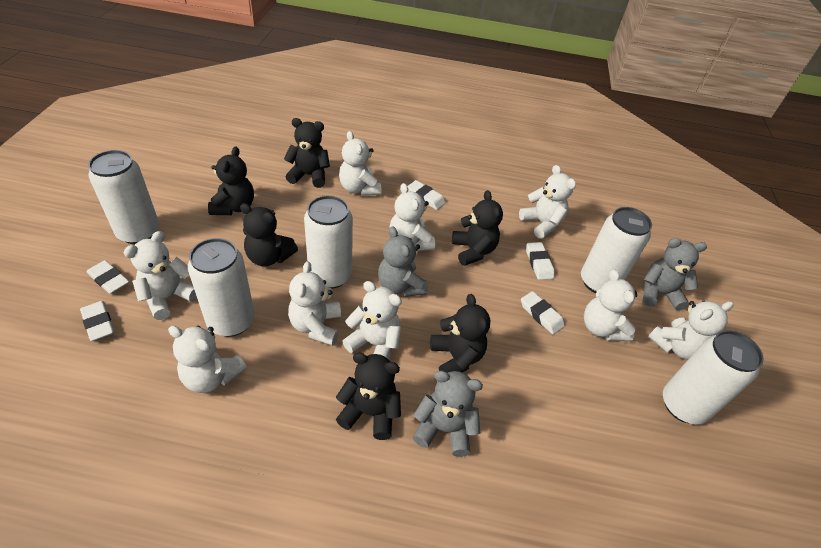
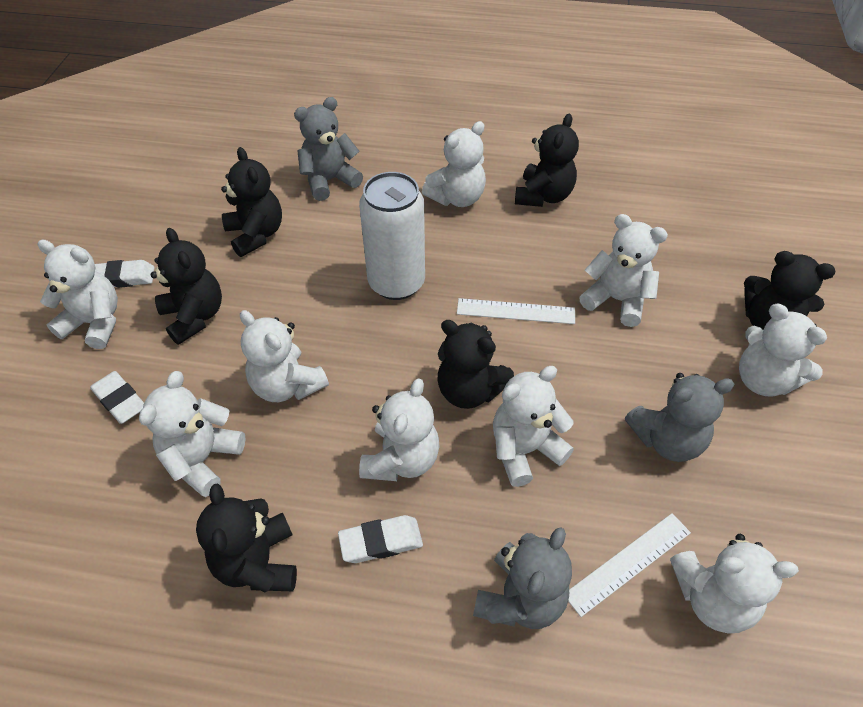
white can: [88,150,159,244] [188,238,255,337] [304,195,353,289] [581,207,652,293] [663,330,764,425] = 5 -> [359,172,425,300] = 1
white eraser: [80,301,114,341] [87,260,129,294] [407,180,446,210] [521,291,565,335] [526,242,554,280] = 5 -> [90,371,144,424] [95,260,155,288] [338,515,423,563] = 3
white ruler: none = 0 -> [457,298,575,324] [568,513,691,617] = 2

